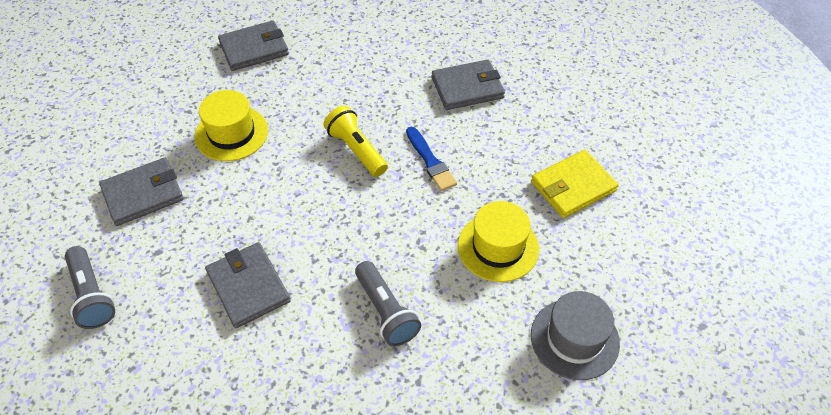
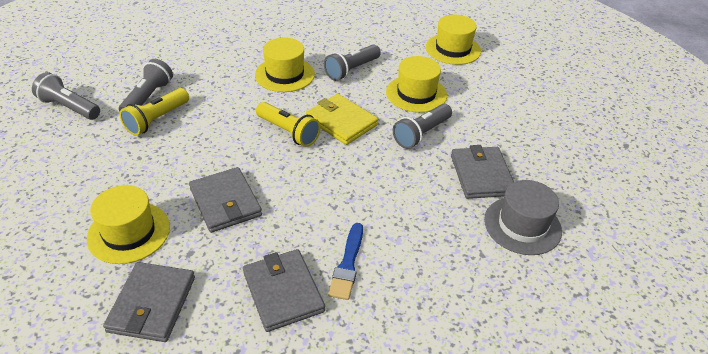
grey flashlight: [65,246,115,329] [355,261,421,346] = 2 -> [32,72,100,120] [119,59,173,111] [324,44,381,81] [393,104,452,149] = 4
yellow flashlight: [324,106,388,177] = 1 -> [120,88,189,136] [256,102,321,147] = 2
yellow hat: [195,90,268,161] [458,201,539,282] = 2 -> [87,185,170,264] [255,38,315,92] [386,56,447,113] [426,15,481,65] = 4

